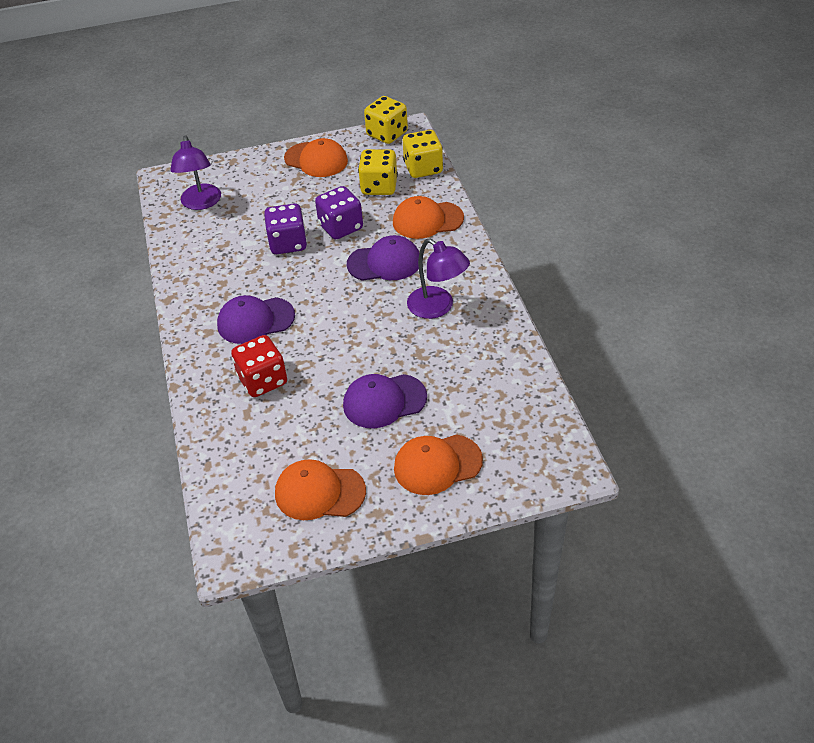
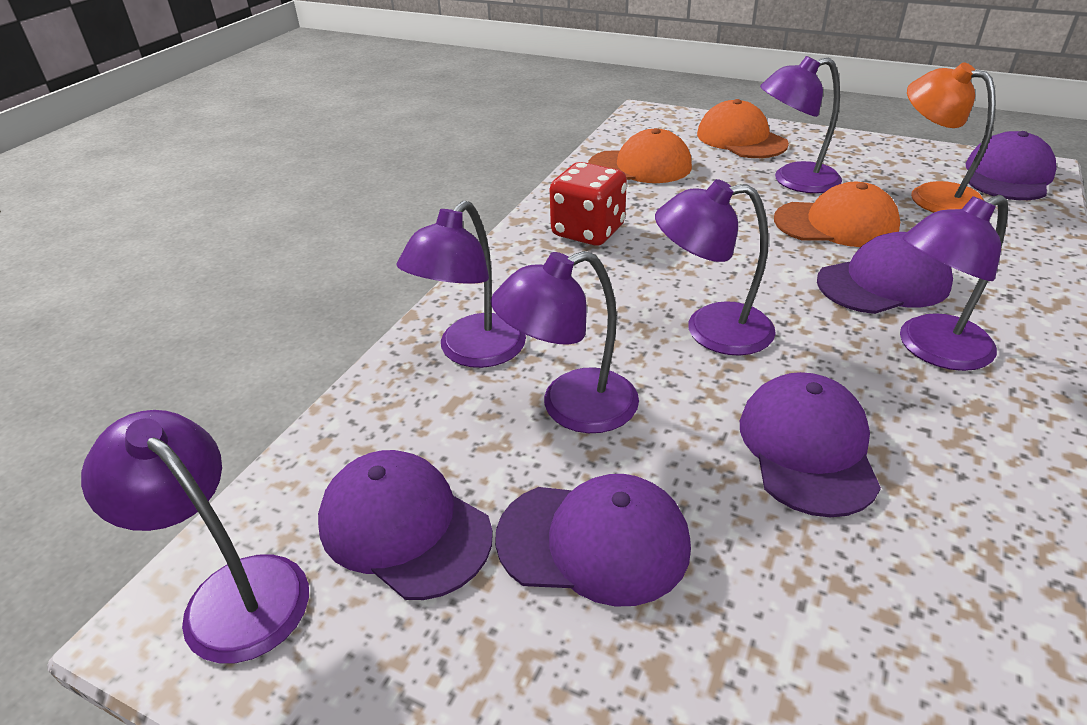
orange cap: [275,459,366,520] [284,138,348,177] [393,196,464,239] [394,434,483,495] = 4 -> [588,128,692,183] [697,99,789,158] [774,182,900,247] = 3
orange lamp: none = 0 -> [907,62,996,212] = 1
purple cap: [217,295,295,344] [343,374,427,428] [347,235,419,281] = 3 -> [318,450,493,600] [495,474,691,607] [740,372,881,517] [817,232,953,314] [966,131,1057,200] = 5
purple dice: [264,203,307,254] [315,186,363,240] = 2 -> none = 0
purple lamp: [170,135,221,210] [407,239,470,319] = 2 -> [81,410,309,664] [396,200,526,368] [491,251,639,433] [655,179,776,356] [760,56,842,193] [900,195,1008,371] = 6
yellow dice: [358,149,398,195] [364,96,408,144] [403,130,443,178] = 3 -> none = 0

